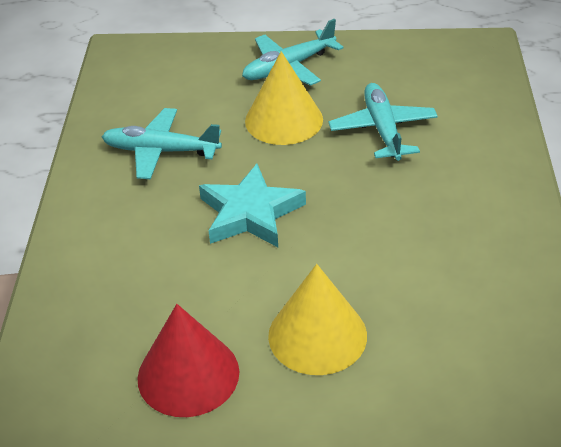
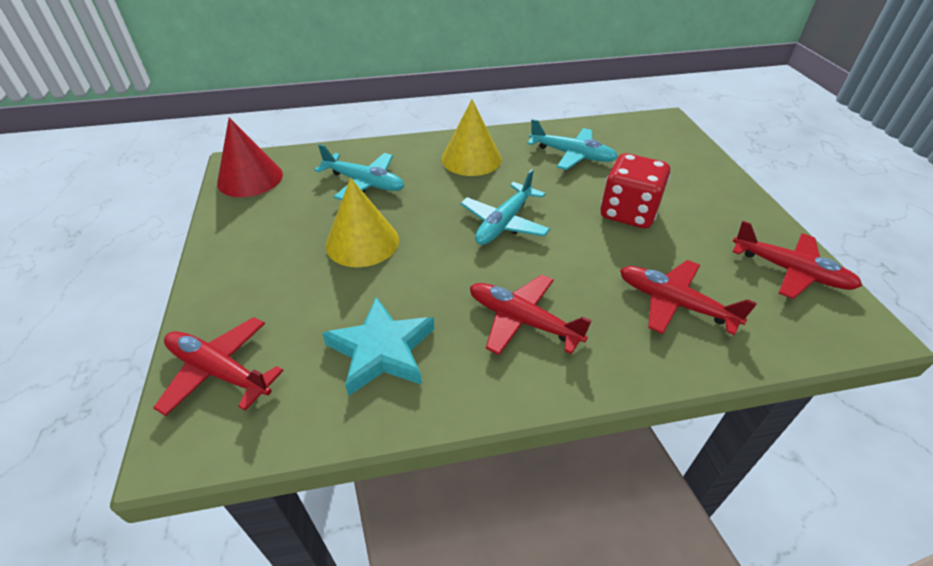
red dice: none = 0 -> [600,153,670,228] = 1
red plane: none = 0 -> [153,317,284,416] [470,274,592,355] [620,260,757,335] [733,221,862,299] = 4

